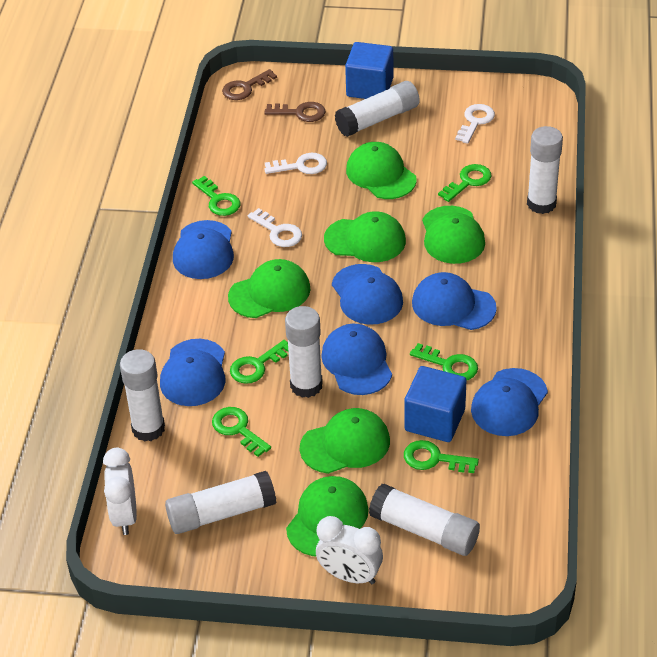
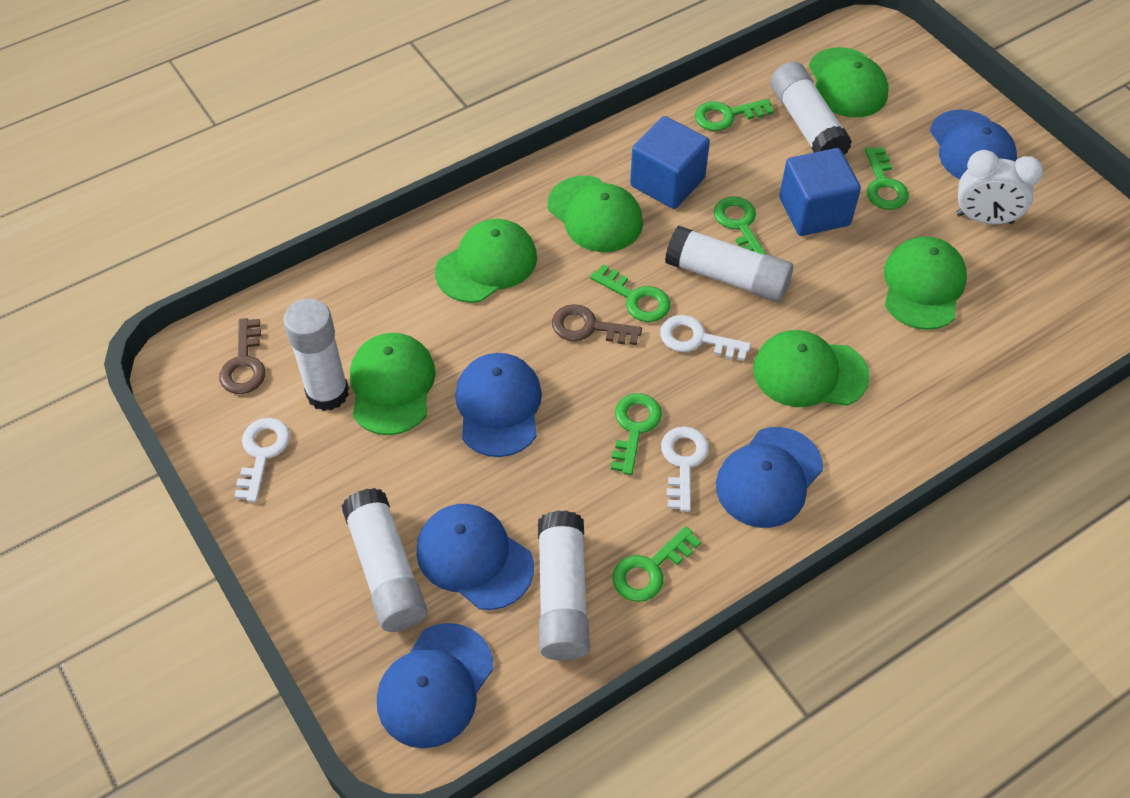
blue cap: [160,339,225,406] [173,220,234,279] [321,324,392,395] [332,264,403,325] [412,272,497,330] [471,368,548,436] = 6 -> [377,623,494,748] [416,504,534,610] [455,353,542,457] [716,427,823,528] [930,110,1017,179] = 5
white clock: [103,448,137,535] [316,516,383,584] = 2 -> [956,150,1043,224] = 1
white glue stick: [120,349,165,442] [165,471,276,534] [285,306,323,398] [335,81,420,137] [369,484,480,556] [527,126,563,214] = 6 -> [283,299,349,411] [341,488,427,632] [538,510,590,661] [665,226,793,302] [771,62,852,155] = 5

